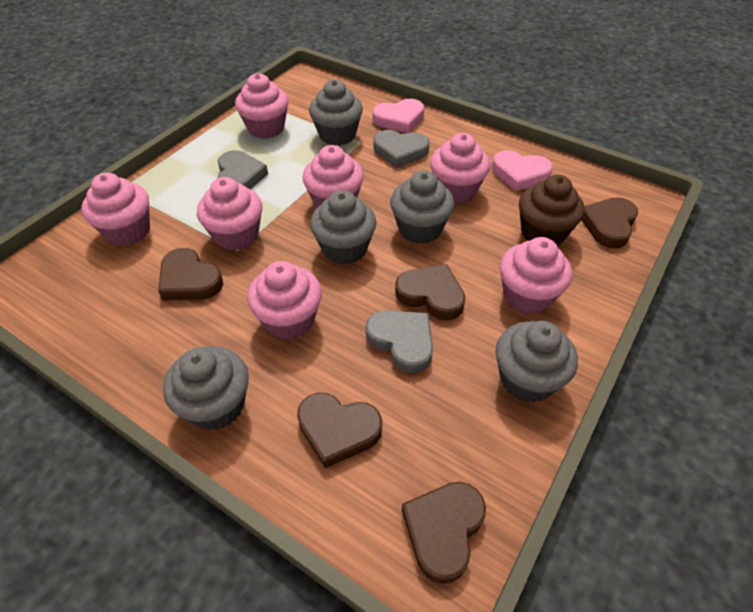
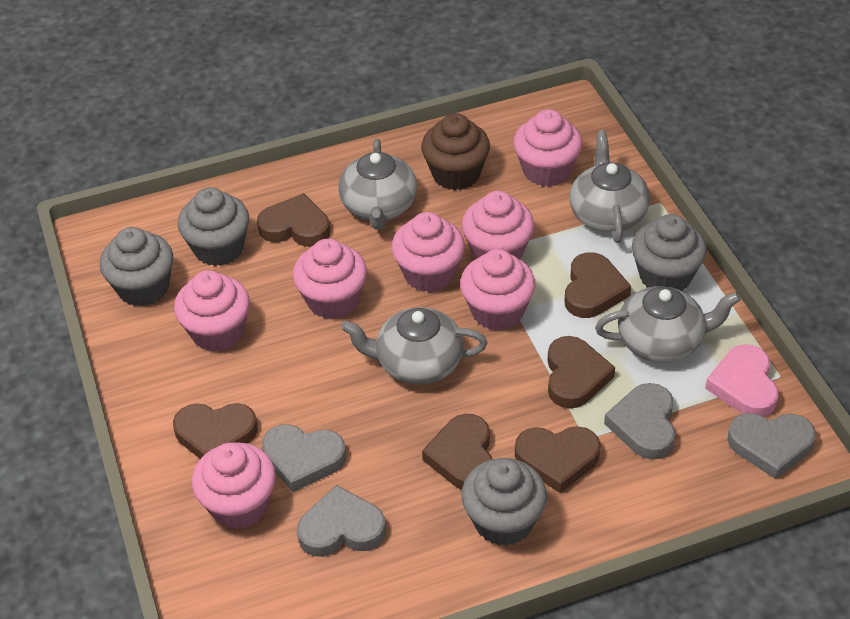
brown heart: [158,248,223,300] [297,393,382,468] [395,264,465,320] [402,482,486,584] [581,197,638,248] = 5 -> [173,403,258,459] [257,193,330,247] [422,414,492,490] [515,426,601,493] [548,336,615,409] [565,252,631,318] = 6
grey cupcake: [163,346,249,430] [309,80,363,146] [310,190,376,265] [390,171,454,244] [495,321,578,403] = 5 -> [100,227,173,307] [178,187,249,266] [461,458,547,546] [632,214,707,291] = 4
grey heart: [217,150,268,189] [366,310,433,374] [373,130,430,168] = 3 -> [262,424,346,492] [297,485,386,557] [604,383,675,459] [727,413,816,479] = 4
grey teapot: none = 0 -> [338,139,417,230] [341,307,487,385] [570,130,650,243] [595,286,741,363] = 4
pink heart: [373,99,424,133] [492,150,553,191] = 2 -> [705,344,779,417] = 1

